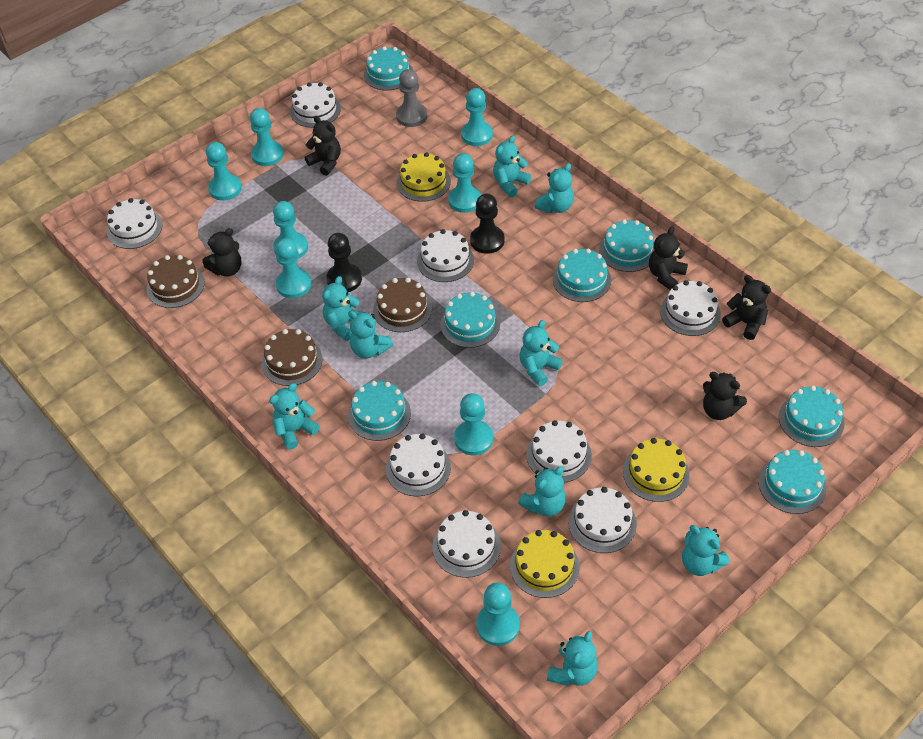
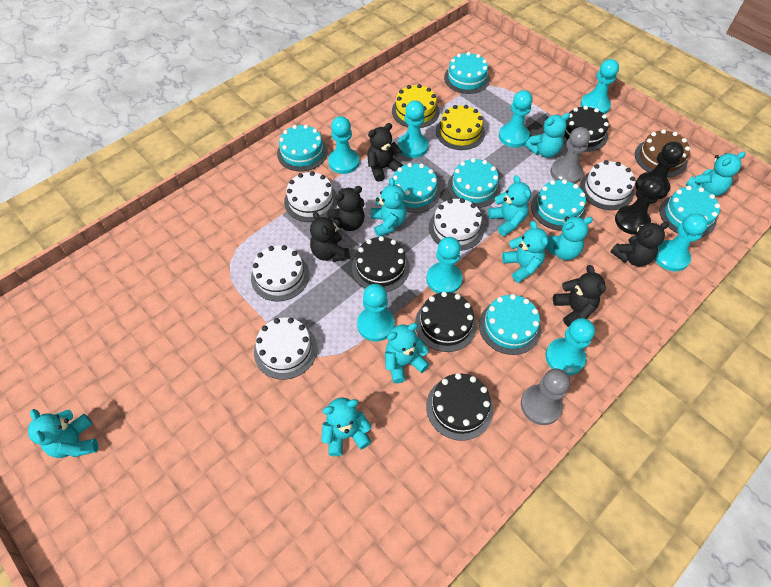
black cake: none = 0 -> [352,236,410,292] [415,292,477,352] [426,373,493,441] [563,106,609,152] = 4
brown cake: [146,255,205,308] [262,329,323,386] [373,278,432,332] = 3 -> [635,129,690,177] = 1
grey pawn: [396,69,427,127] = 1 -> [521,369,570,425] [550,127,590,184] = 2
white cake: [107,198,163,249] [290,82,341,128] [386,434,451,496] [417,229,474,282] [432,510,501,578] [526,420,592,483] [569,487,637,553] [660,280,721,336] = 8 -> [251,245,310,301] [254,317,317,380] [284,171,337,222] [429,198,484,251] [580,160,635,210] = 5
yellow cake: [397,152,451,202] [510,530,579,598] [623,438,690,502] = 3 -> [392,84,440,128] [436,105,485,150] = 2

